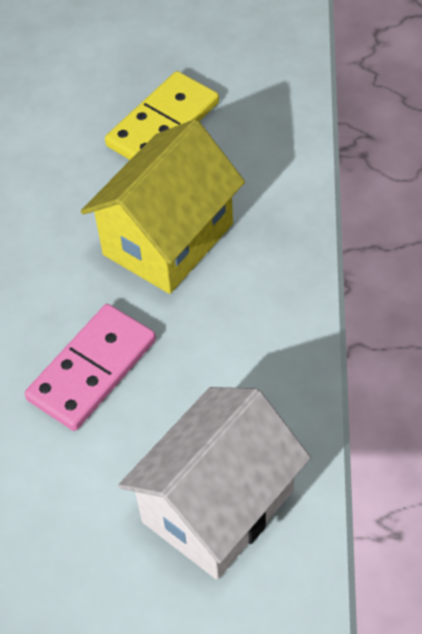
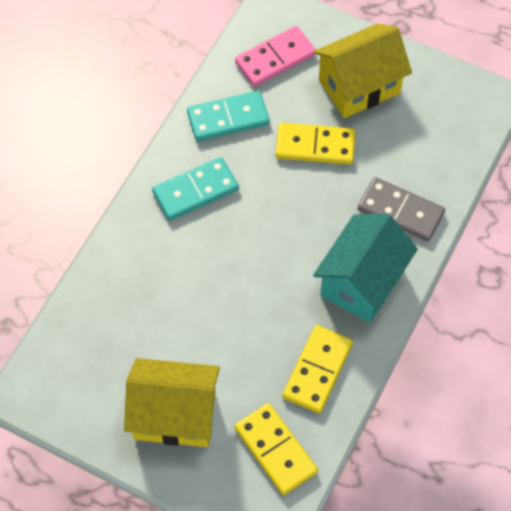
grey domino: none = 0 -> [358,177,445,241] = 1
turquoise domino: none = 0 -> [152,157,239,220] [187,91,270,141] = 2
turquoise house: none = 0 -> [313,214,418,323] = 1
white house: [118,387,311,580] = 1 -> none = 0
yellow domino: [105,71,219,160] = 1 -> [235,403,318,495] [275,123,355,165] [282,325,353,413] = 3
yellow house: [81,119,245,294] = 1 -> [124,358,220,447] [313,24,412,118] = 2

